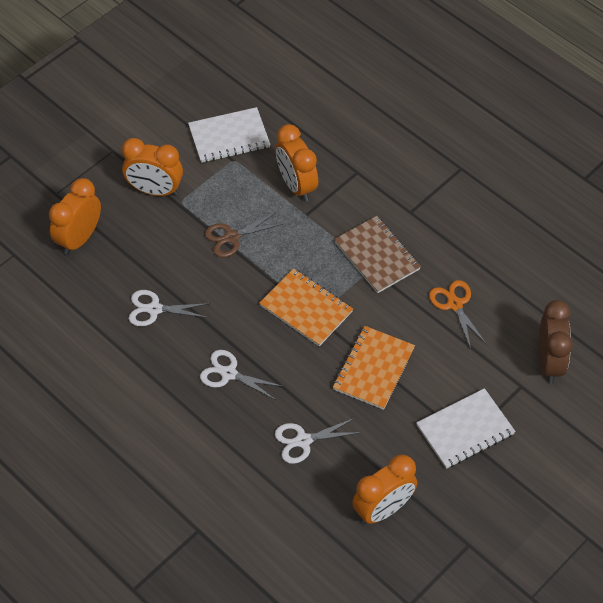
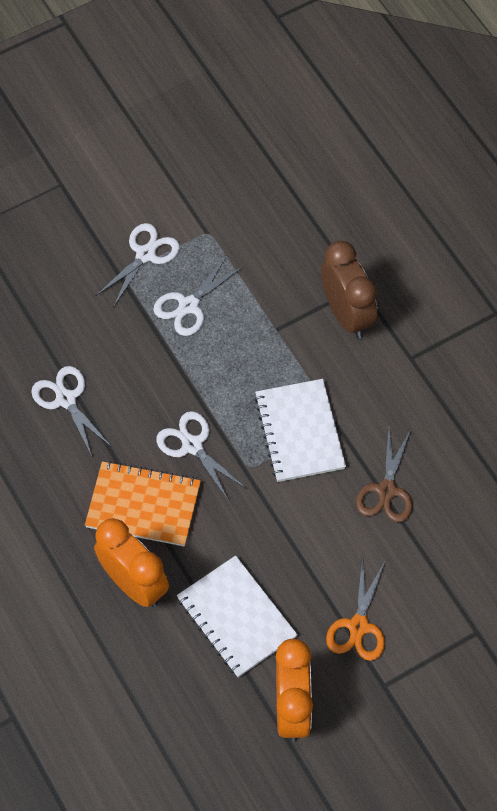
brown notebook: [334,216,421,293] = 1 -> none = 0
orange clock: [49,178,101,255] [122,138,183,196] [276,124,318,202] [352,454,417,524] = 4 -> [94,518,169,607] [275,639,313,741] = 2
orange notebook: [259,268,353,346] [333,326,415,410] = 2 -> [85,461,201,547] = 1
white scissors: [129,290,210,326] [200,350,284,400] [275,418,362,464] = 3 -> [31,366,112,456] [96,223,180,308] [153,256,243,336] [156,411,247,501] = 4

